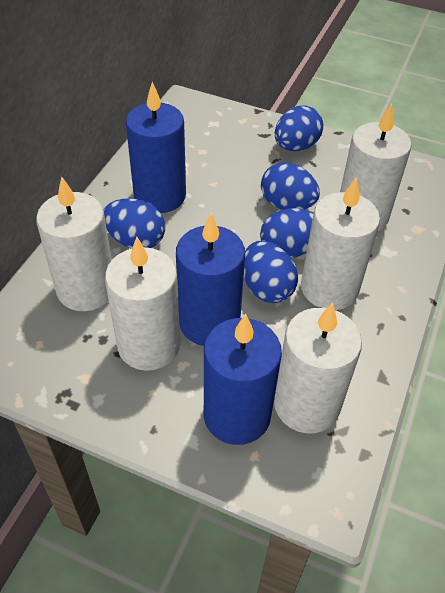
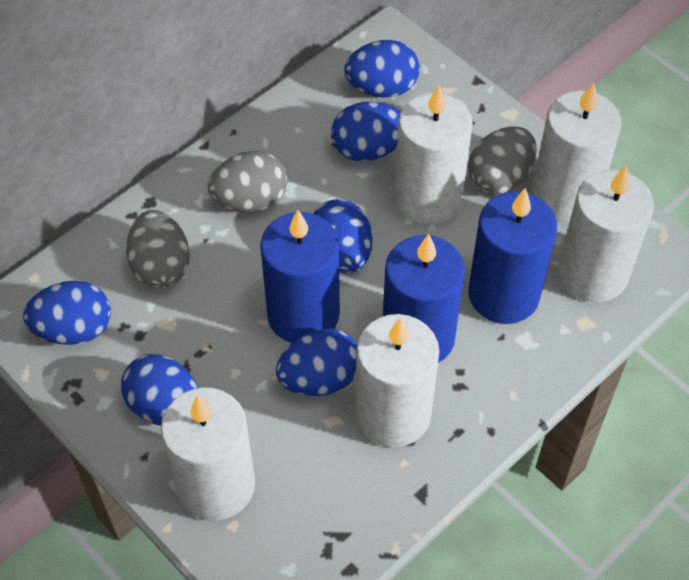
blue egg: [104,199,165,249] [244,241,298,303] [260,208,314,258] [261,162,320,210] [275,105,323,151] = 5 -> [23,281,111,345] [121,354,198,426] [276,328,357,396] [313,199,372,273] [331,102,401,161] [344,40,420,98] = 6
grey egg: none = 0 -> [126,210,190,288] [208,151,287,212] [468,126,537,195] = 3

